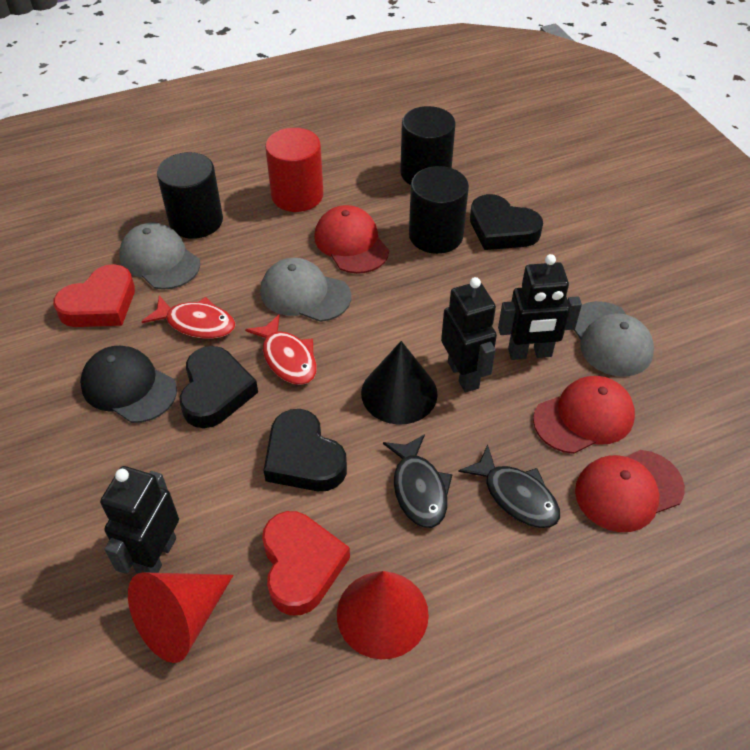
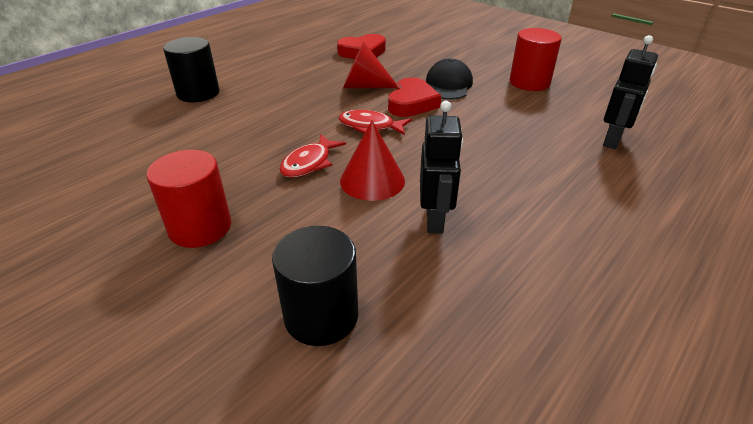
black cone: [361,341,438,425] = 1 -> none = 0
black cylinder: [157,152,223,239] [400,106,456,185] [409,166,469,254] = 3 -> [163,37,219,102] [272,226,358,346] = 2
black fish: [383,434,453,528] [458,445,560,528] = 2 -> none = 0
black heart: [179,346,258,428] [264,409,347,491] [470,194,543,250] = 3 -> none = 0
black robot: [100,466,179,574] [441,277,497,393] [498,254,582,360] = 3 -> [420,101,463,234] [603,35,658,149] = 2
grey cap: [119,222,200,290] [260,258,351,322] [574,301,654,377] = 3 -> none = 0
red cap: [314,205,389,274] [533,376,635,454] [575,450,685,532] = 3 -> none = 0
red cylinder: [265,128,323,212] = 1 -> [146,150,231,248] [510,28,562,91] = 2

